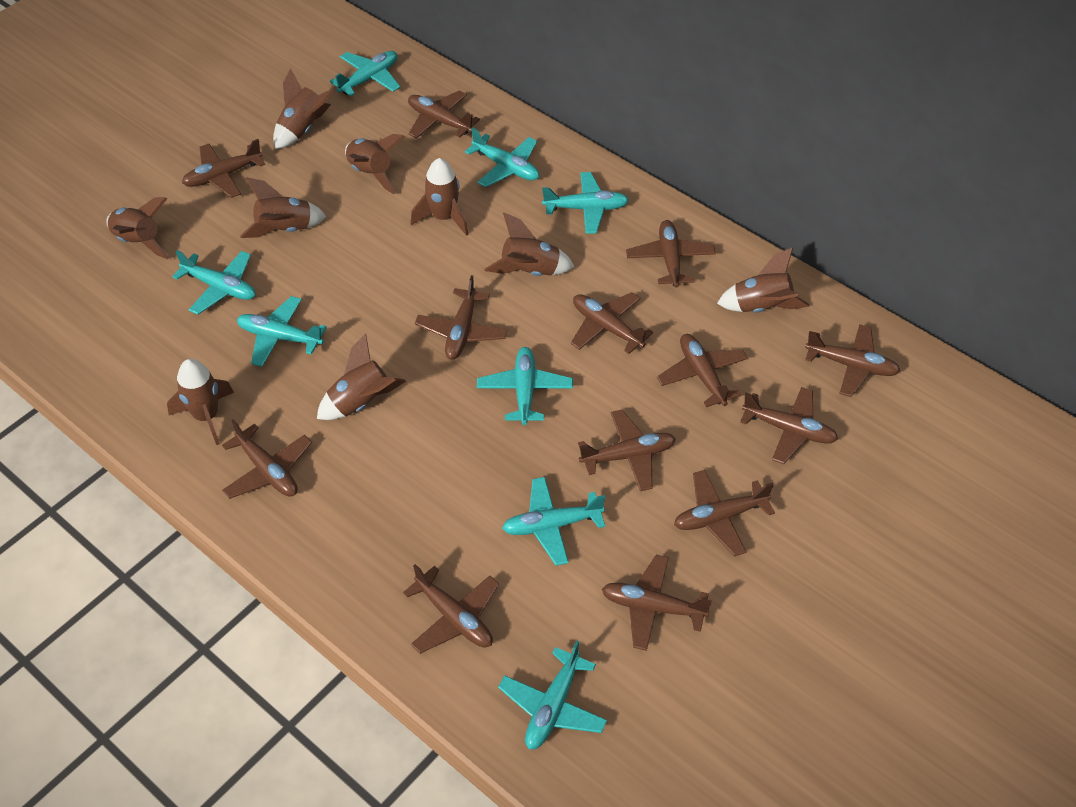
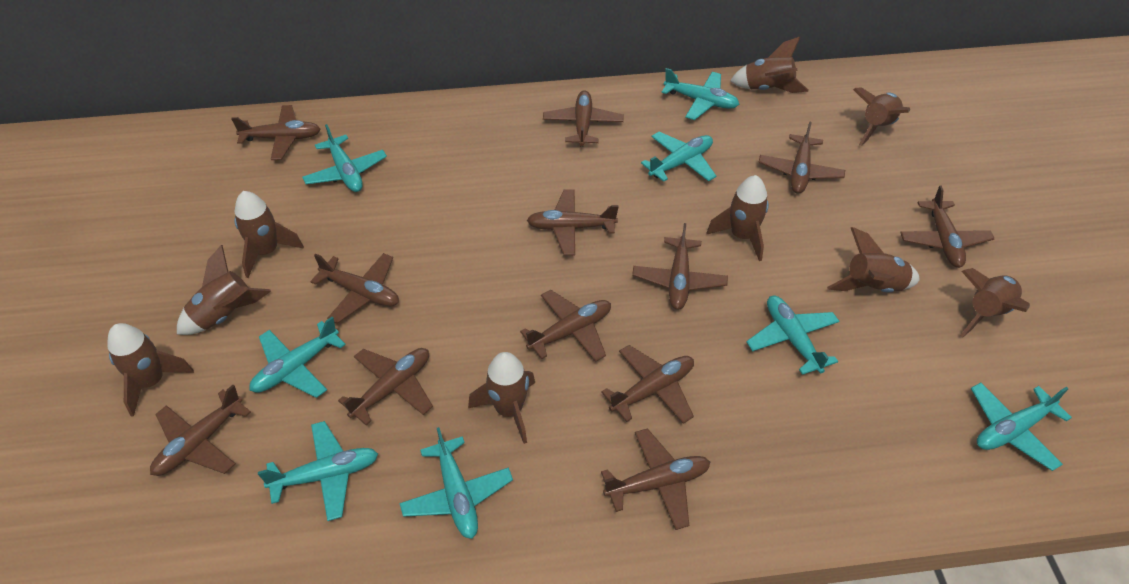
brown plane: [182,139,265,198] [222,419,312,499] [403,564,499,654] [408,90,480,138] [415,275,508,360] [571,292,653,354] [578,410,676,491] [602,555,712,651] [626,220,716,288] [657,334,748,407] [674,470,775,556] [740,387,838,464] [805,324,900,397] = 13 -> [150,385,251,476] [231,105,321,160] [310,253,399,324] [338,348,433,425] [520,290,611,362] [527,190,619,255] [543,90,624,146] [601,345,694,424] [601,428,710,530] [632,223,728,310] [758,121,845,194] [900,185,995,268] = 12

